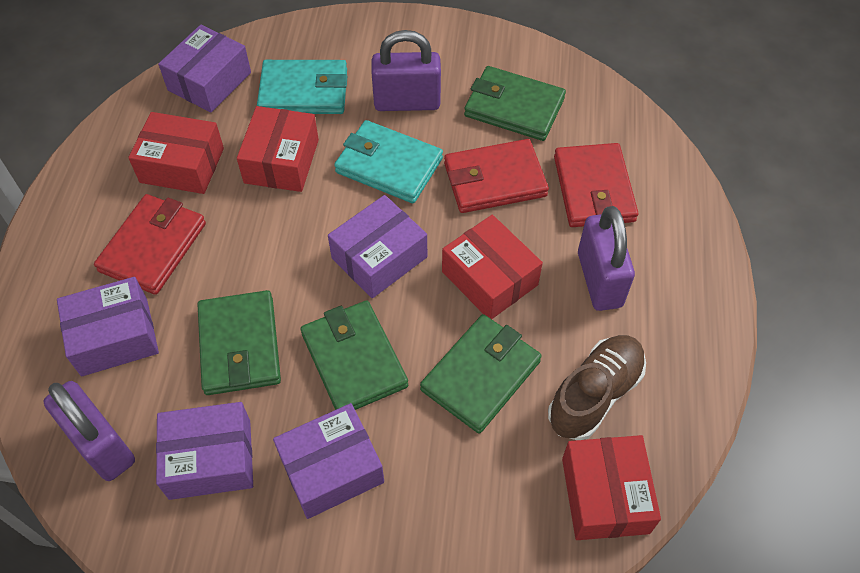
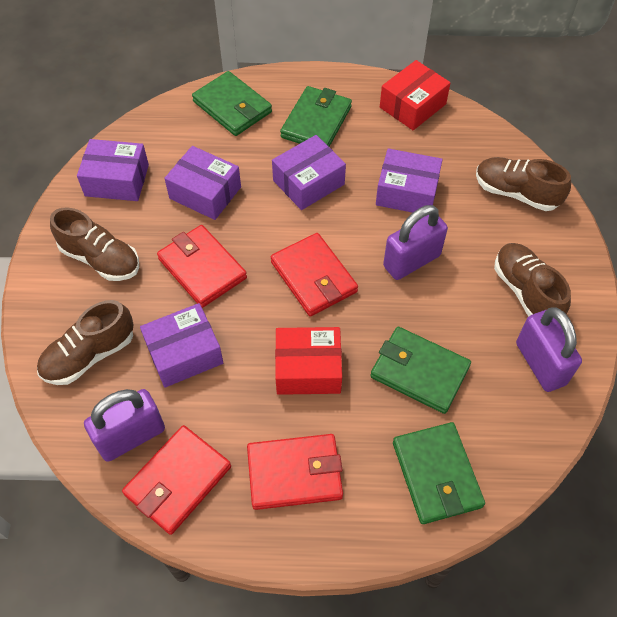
brown shoe: [548,335,646,440] = 1 -> [37,300,134,385] [50,207,139,281] [476,157,571,211] [494,243,571,316] = 4
red box: [128,112,224,194] [237,106,319,192] [442,215,543,319] [562,435,661,540] = 4 -> [275,327,342,395] [380,60,451,130] = 2
red wallet: [94,194,206,295] [444,139,549,213] [554,143,638,227] = 3 -> [122,425,231,535] [157,225,247,308] [247,434,343,510] [271,233,358,317] = 4
turquoise wallet: [257,60,347,114] [334,120,443,203] = 2 -> none = 0

